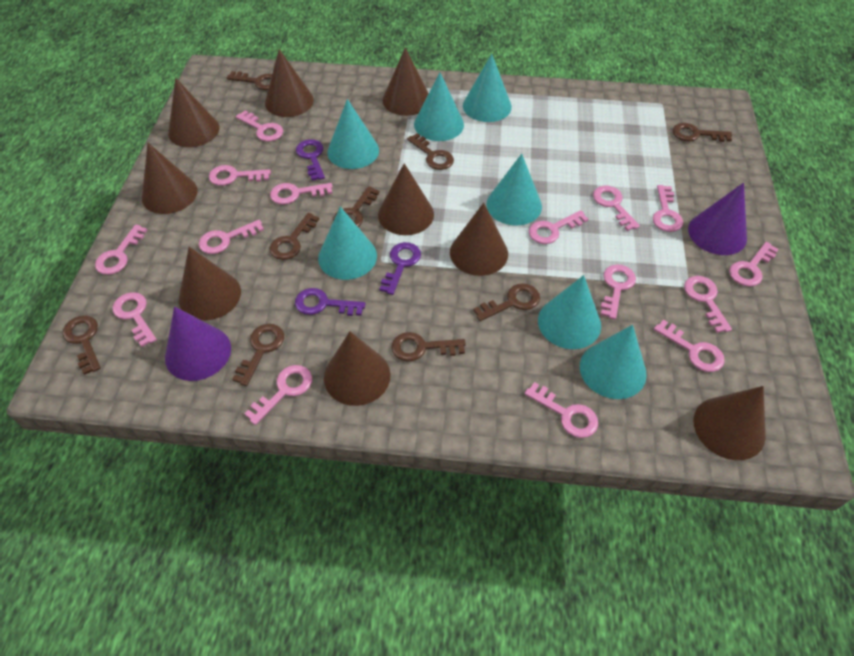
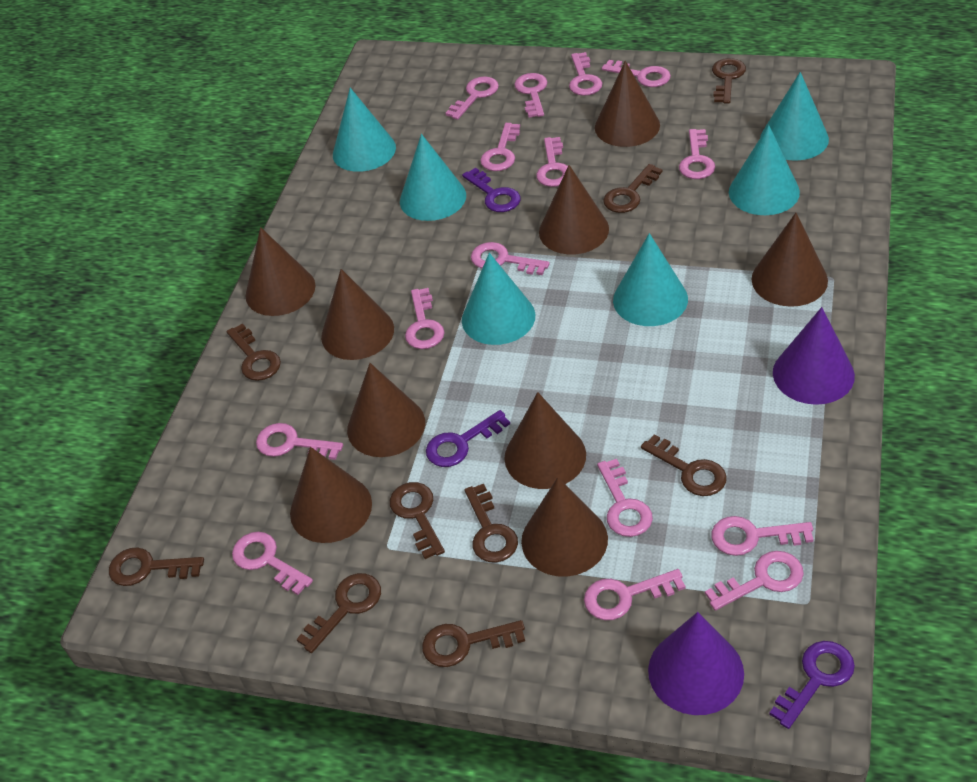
turquoise cone: [318,207,377,280] [327,99,379,169] [414,72,464,141] [463,54,512,122] [486,154,542,226] [538,275,601,349] [580,325,647,399] = 7 -> [333,88,396,172] [400,134,466,221] [462,253,535,345] [613,233,688,326] [729,125,800,215] [760,72,829,161] = 6

